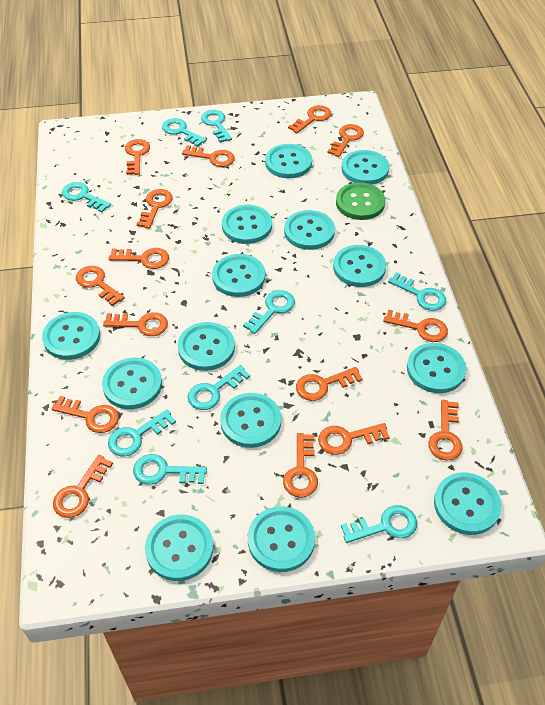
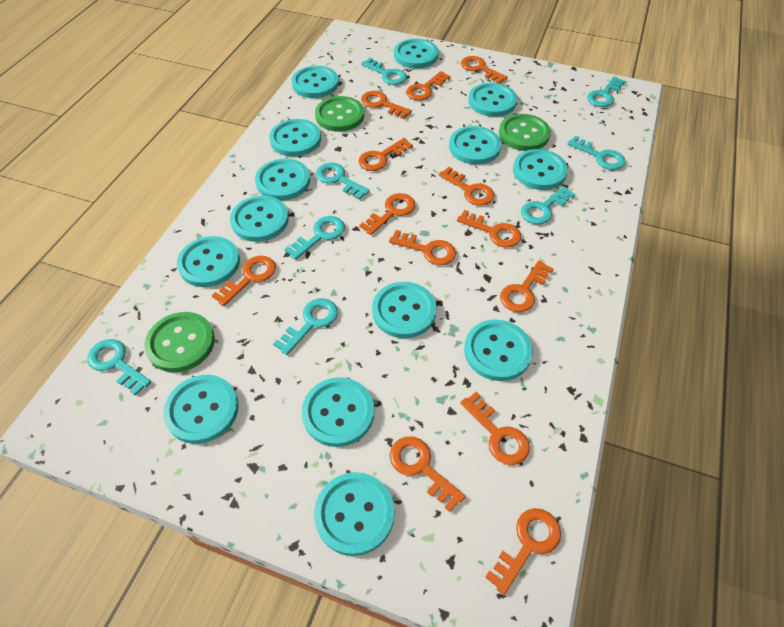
green button: [336,182,385,220] = 1 -> [144,312,215,372] [315,96,364,132] [499,114,551,151] = 3
orange key: [51,396,119,433] [53,455,113,518] [76,266,125,306] [103,312,168,336] [109,248,169,269] [125,139,150,175] [136,189,173,229] [182,145,235,167] [283,433,318,498] [288,105,331,133] [296,367,363,401] [318,423,390,455] [328,124,364,157] [383,309,448,342] [428,400,463,461] = 15 -> [212,256,276,306] [358,138,413,171] [359,193,415,235] [361,91,412,119] [389,230,456,265] [390,436,466,512] [406,71,451,101] [439,167,494,206] [457,210,521,248] [460,392,530,465] [461,56,508,83] [485,508,561,595] [500,260,554,312] = 13
turquoise key: [62,182,111,213] [108,409,176,456] [133,454,207,485] [162,118,207,147] [187,365,250,410] [201,110,232,143] [243,290,295,334] [341,505,417,543] [388,272,446,311] = 9 -> [88,339,151,396] [273,298,338,355] [284,216,345,260] [316,163,370,200] [361,58,407,85] [521,186,575,224] [567,136,625,170] [587,76,626,107] = 8

